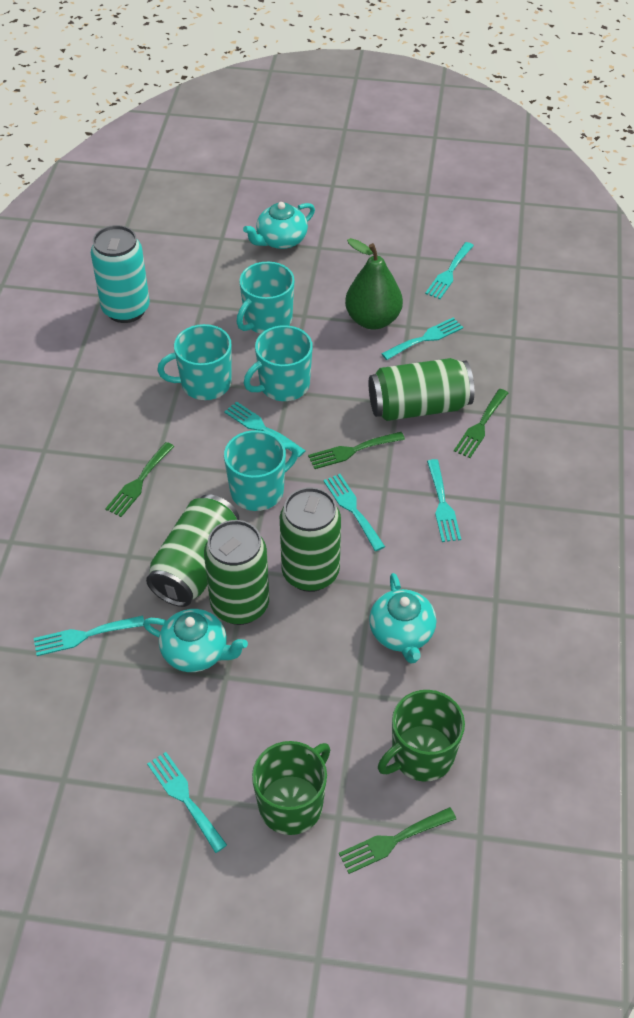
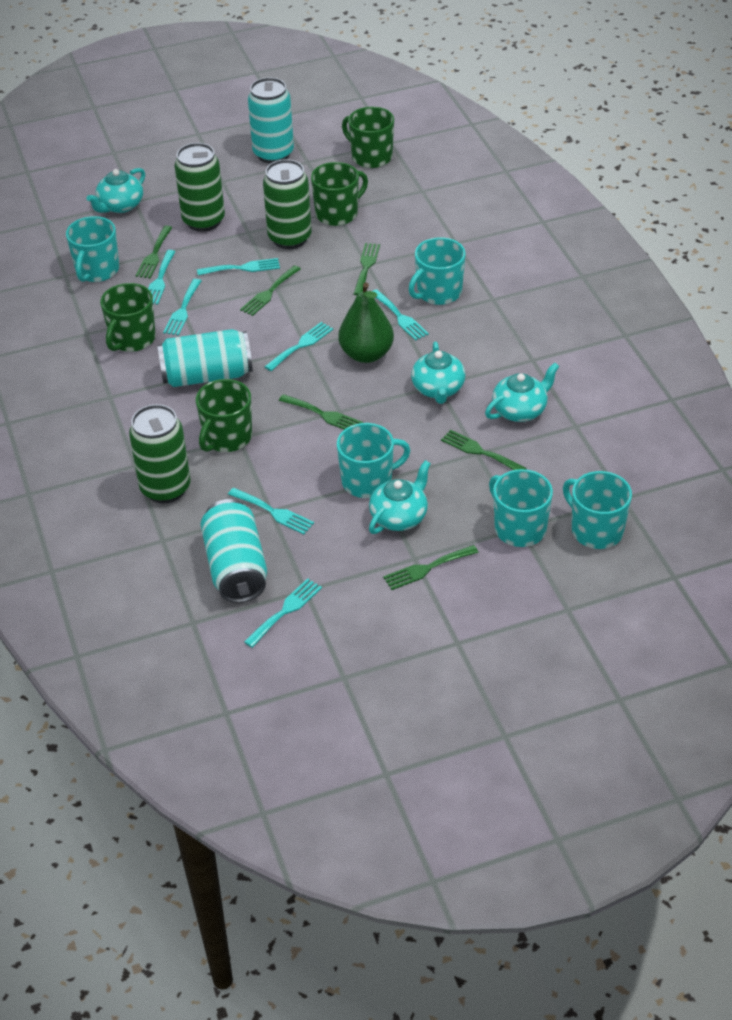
green can: [146,494,239,607] [204,520,269,625] [280,487,341,592] [369,358,474,421] = 4 -> [129,404,190,503] [174,143,225,232] [263,159,312,249] = 3
green fork: [105,442,174,517] [308,432,405,469] [339,807,456,874] [454,389,508,458] = 4 -> [136,225,173,278] [240,265,301,316] [279,394,363,430] [354,243,380,296] [383,545,479,590] [441,430,527,470] = 6
green mug: [252,741,330,835] [378,690,465,781] = 2 -> [100,283,156,352] [196,379,252,452] [311,162,368,226] [342,107,394,168] = 4
turquoise can: [91,225,150,323] = 1 -> [157,329,253,387] [200,499,267,603] [248,77,294,164] = 3
turquoise mug: [157,324,232,400] [224,430,299,511] [236,262,294,334] [244,325,313,401] = 4 -> [66,216,119,282] [337,423,410,498] [409,237,465,305] [489,469,553,547] [563,471,632,549] = 5
turquoise teapot: [143,609,248,672] [243,202,315,249] [369,573,436,663] = 3 -> [87,168,145,213] [369,460,431,534] [411,342,465,404] [485,363,559,422] = 4

